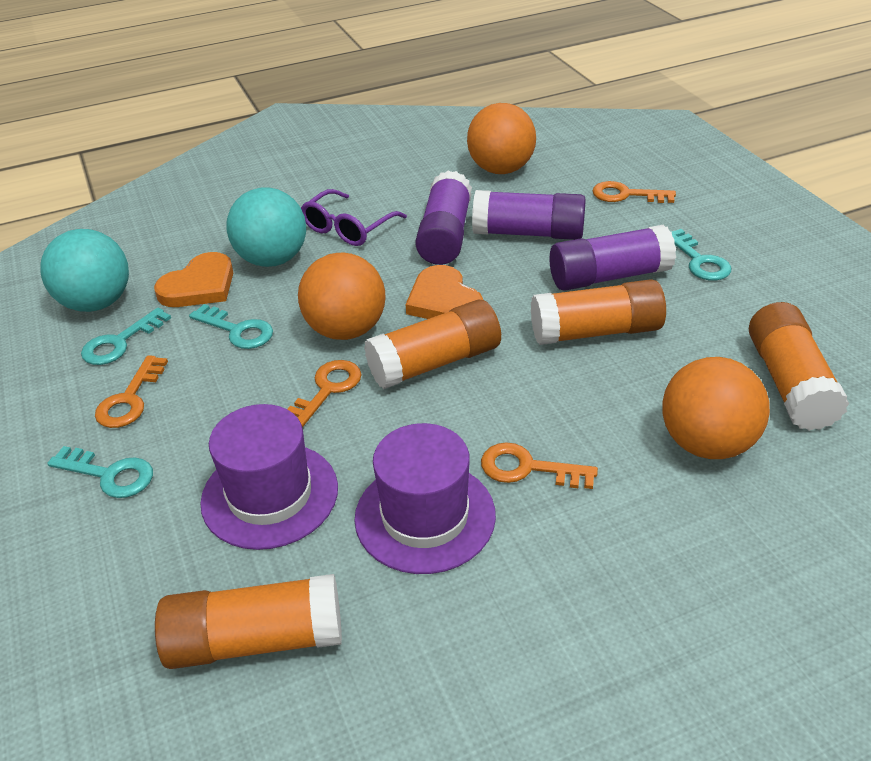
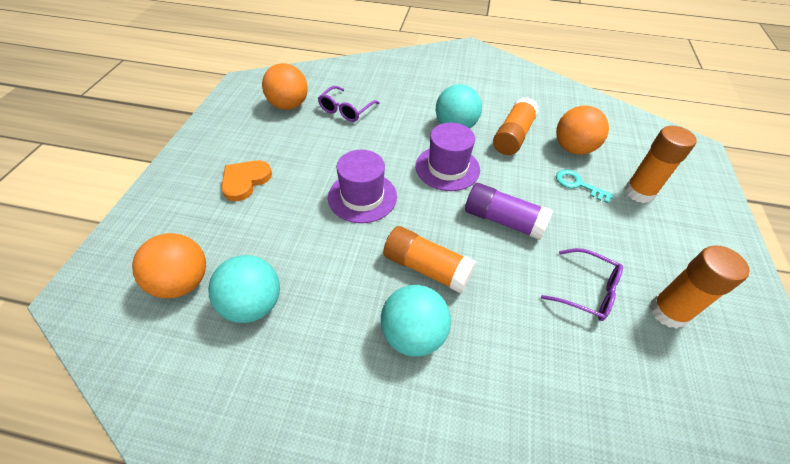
orange heart: [154,252,233,307] [406,265,483,319] = 2 -> [221,160,272,201] = 1
orange key: [95,355,168,428] [288,360,362,428] [481,443,598,489] [592,181,676,203] = 4 -> none = 0
purple glasses: [301,189,407,246] = 1 -> [318,86,380,122] [541,248,623,321] = 2
purple glue stick: [415,170,472,265] [472,190,586,240] [549,225,676,291] = 3 -> [465,183,553,240] = 1
turquoise ball: [41,229,129,312] [226,187,306,267] = 2 -> [208,255,280,323] [381,285,451,357] [436,84,482,129] = 3
turquoise key: [47,446,153,498] [81,308,171,365] [189,304,273,349] [672,229,731,281] = 4 -> [556,169,614,203] = 1

